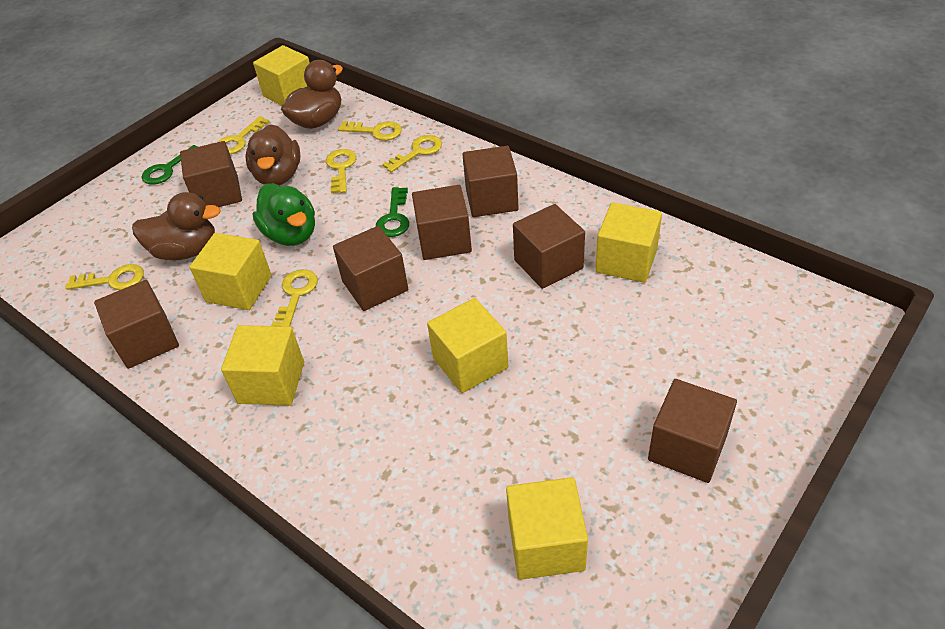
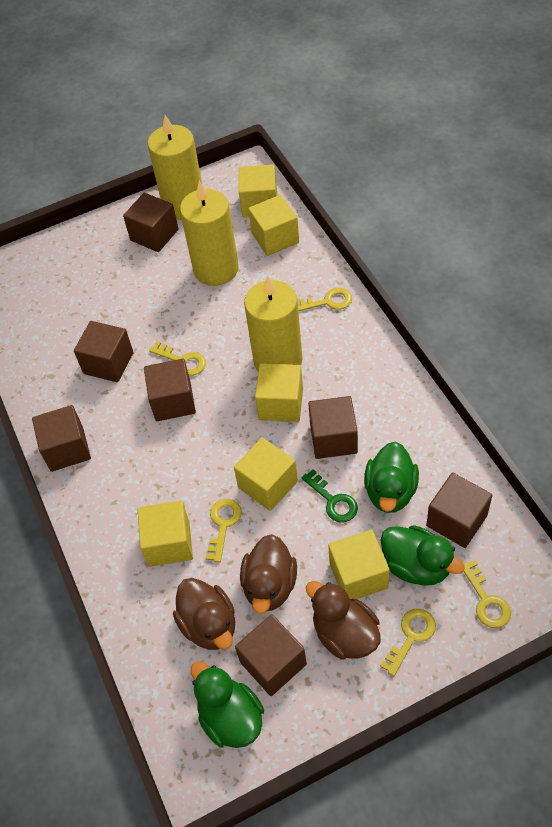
green duck: [252,183,315,246] = 1 -> [191,661,264,748] [364,442,419,513] [381,525,465,586] = 3
green key: [142,145,197,184] [376,187,409,237] = 2 -> [302,469,358,522] = 1
yellow candle: none = 0 -> [148,115,202,220] [180,181,239,286] [244,275,303,371] = 3
yellow key: [65,264,144,290] [218,116,270,154] [271,269,318,326] [326,149,357,194] [338,121,402,141] [382,135,442,173] = 6 -> [149,341,206,376] [205,499,242,562] [298,288,352,312] [380,609,436,676] [463,560,511,628] = 5

